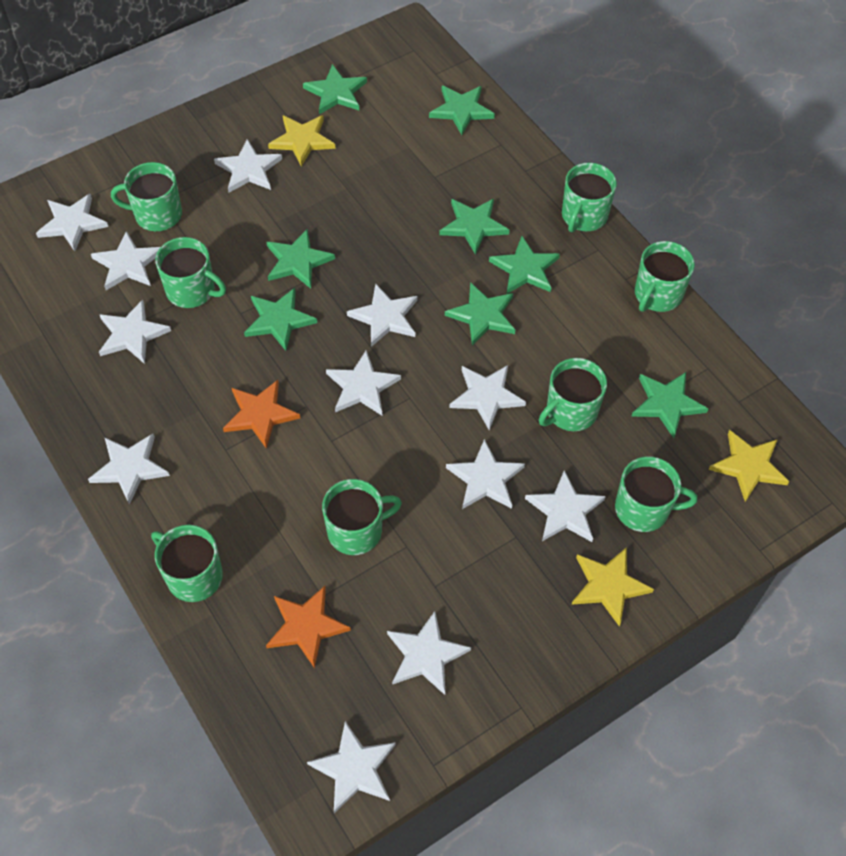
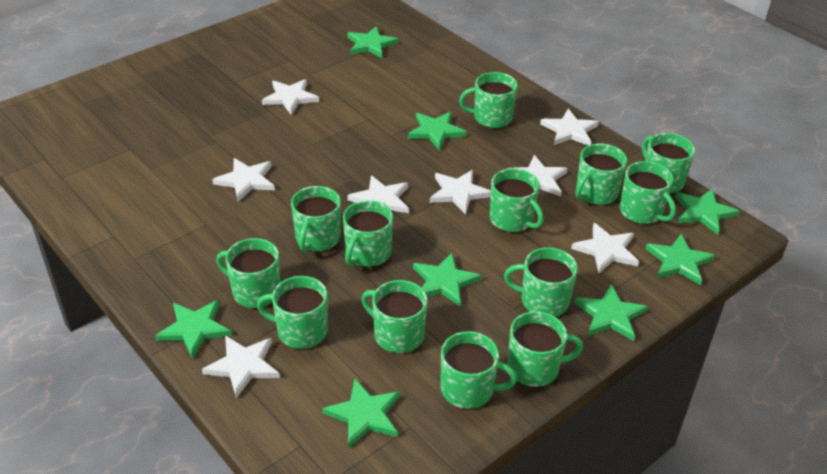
green mug: [111,162,182,231] [151,525,223,602] [155,237,226,308] [322,479,402,555] [539,358,607,431] [562,163,617,232] [615,456,697,532] [635,241,695,312] = 8 -> [216,238,280,308] [257,276,328,349] [291,186,341,252] [343,200,393,267] [362,280,428,353] [440,331,517,409] [459,72,518,128] [489,168,544,232] [504,247,578,317] [507,311,583,387] [576,143,627,205] [620,161,676,224] [642,133,695,194] = 13
orange star: [223,380,300,449] [266,586,351,668] = 2 -> none = 0
white star: [36,194,108,251] [88,434,170,505] [91,231,160,290] [99,300,171,364] [214,139,282,193] [307,721,396,813] [326,350,401,415] [347,284,417,347] [387,611,471,695] [446,439,525,509] [449,365,526,431] [525,470,606,542] = 12 -> [202,336,280,398] [212,158,275,202] [262,79,319,115] [347,175,409,213] [430,170,491,215] [507,155,568,196] [540,109,599,145] [571,223,639,273] = 8
yellow star: [268,115,335,167] [571,547,654,627] [708,430,789,502] = 3 -> none = 0

